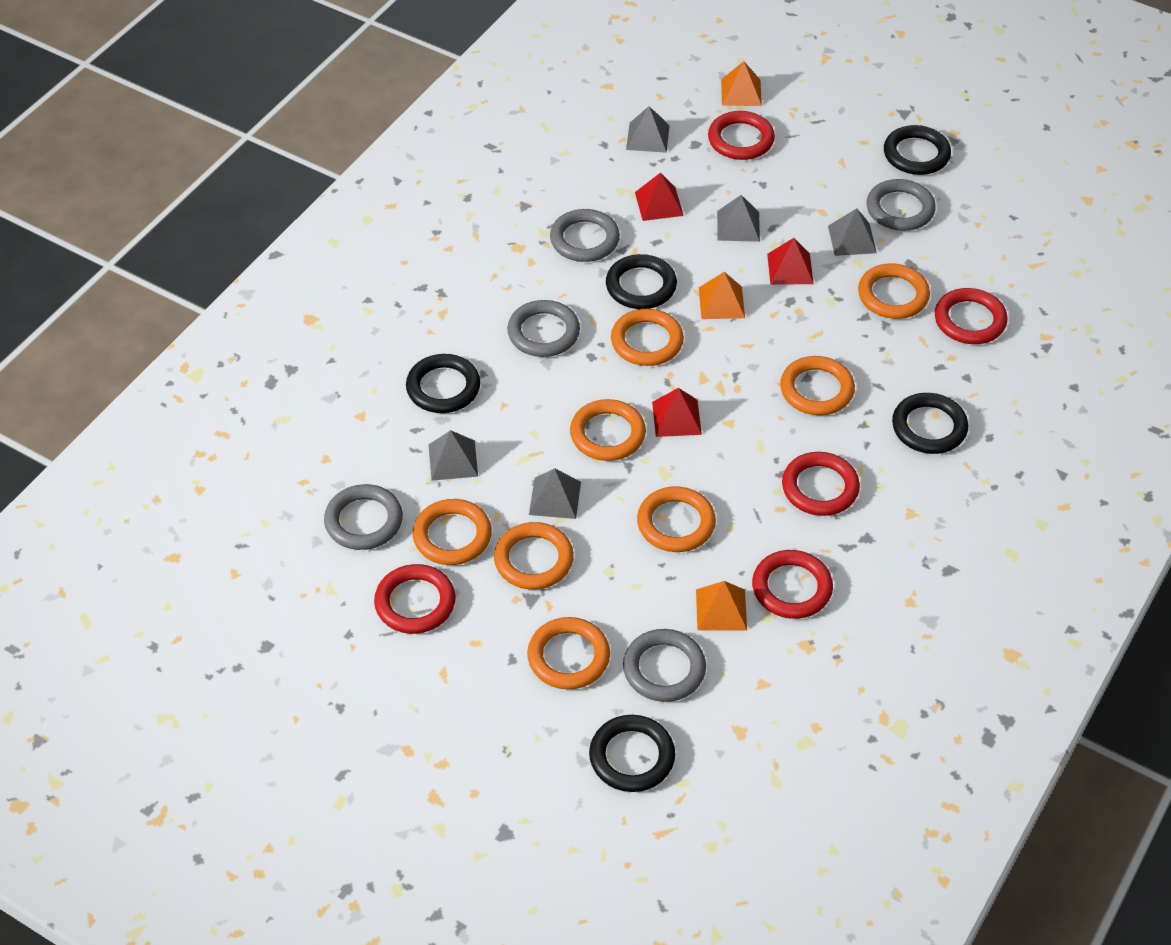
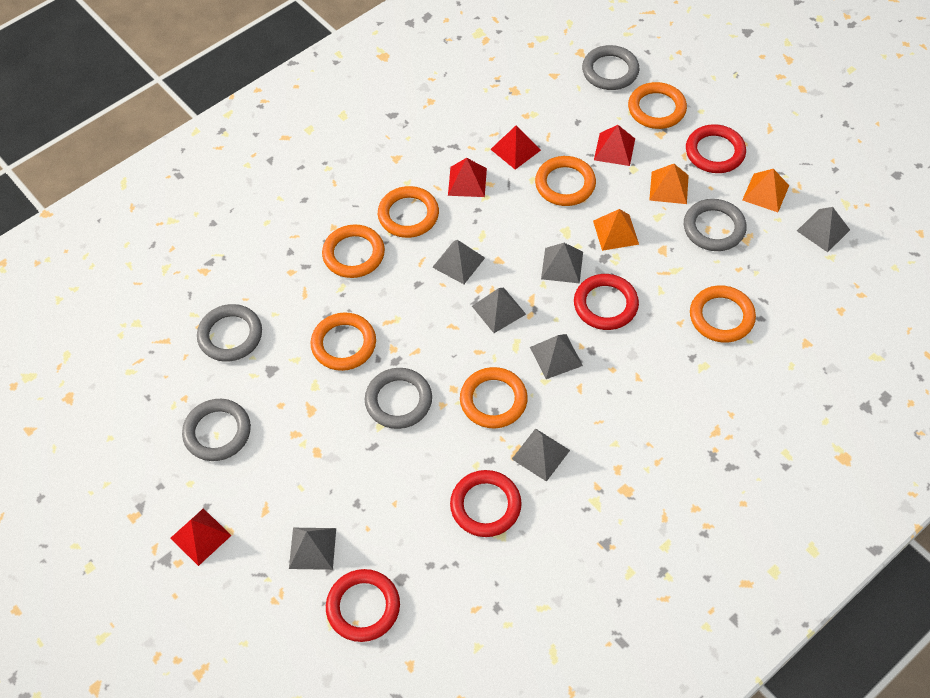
black ring: [406,354,480,413] [589,715,675,792] [606,254,677,309] [884,125,951,175] [892,393,968,454] = 5 -> none = 0
grey pyramid: [429,430,478,481] [529,468,581,519] [626,106,670,153] [717,195,760,242] [828,208,877,256] = 5 -> [289,528,336,570] [432,240,485,284] [472,287,526,333] [512,428,570,482] [530,334,583,379] [541,243,583,283] [797,207,850,252] = 7
orange ring: [413,499,492,565] [494,522,574,590] [527,617,610,689] [570,399,646,461] [611,309,684,366] [637,486,716,552] [780,356,855,415] [858,263,930,319] = 8 -> [311,312,376,371] [322,225,385,278] [378,186,439,238] [460,367,528,428] [535,156,596,206] [628,82,687,129] [690,285,756,343] = 7
red pyramid: [635,173,684,221] [652,388,702,437] [767,238,814,285] = 3 -> [171,508,232,566] [448,158,487,197] [490,125,541,170] [594,125,635,166] = 4
red ring: [374,564,456,634] [708,111,775,160] [752,550,833,619] [782,452,860,516] [935,288,1007,344] = 5 -> [326,569,400,642] [450,470,522,537] [574,274,639,330] [686,124,746,173] = 4

